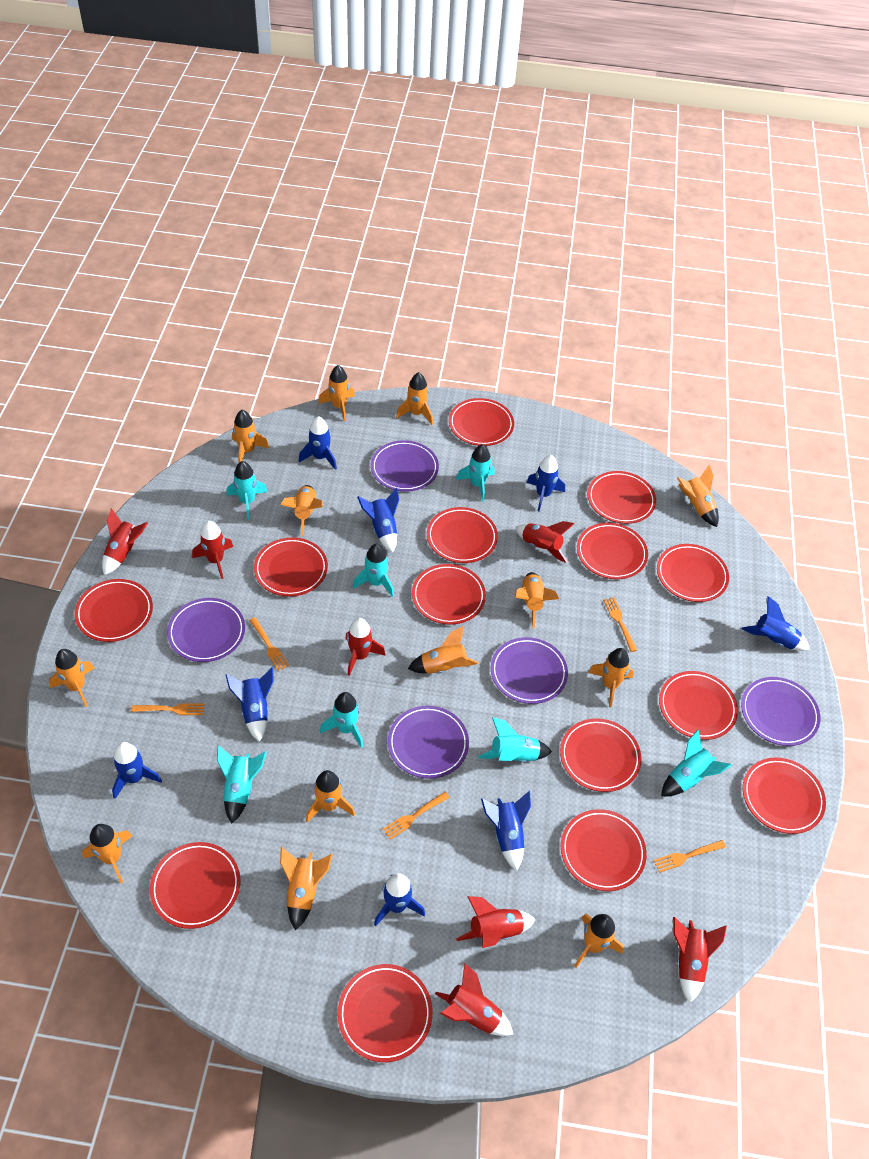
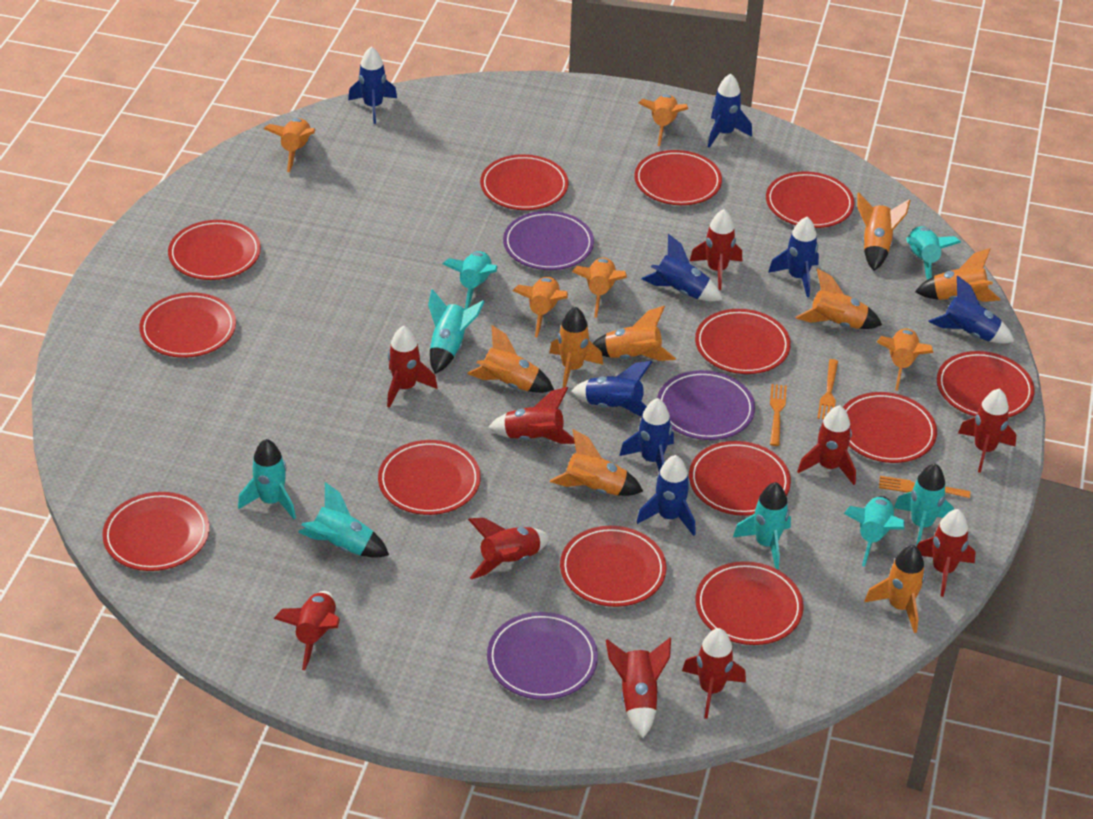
orange fork: [131,703,205,715] [249,617,289,671] [382,792,450,840] [603,597,637,652] [653,840,726,873] = 5 -> [770,384,787,446] [817,359,838,420] [879,476,970,498] = 3
purple plate: [167,598,245,662] [371,440,439,492] [388,706,469,779] [491,637,568,704] [741,677,820,746] = 5 -> [487,612,598,700] [503,211,594,270] [657,370,755,440] = 3
red plate: [75,579,153,642] [150,842,240,929] [254,537,328,597] [338,964,433,1062] [412,564,486,625] [427,507,498,563] [449,398,514,446] [560,718,642,792] [561,809,647,891] [577,523,648,579] [588,471,656,524] [657,544,729,602] [659,671,738,740] [743,757,826,834] = 14 -> [102,492,209,571] [139,292,236,358] [168,220,261,280] [378,440,481,515] [480,154,569,210] [560,526,666,607] [634,150,722,205] [689,441,791,516] [695,309,791,374] [695,561,804,645] [766,171,854,228] [843,392,937,463] [937,351,1035,418] = 13
red rocket: [102,508,148,575] [192,521,233,579] [345,618,385,676] [435,963,514,1036] [456,896,535,948] [516,521,574,563] [673,917,727,1003] = 7 -> [274,591,340,670] [387,326,438,408] [468,518,550,580] [488,387,575,444] [606,638,671,738] [682,628,746,719] [690,209,742,290] [797,405,856,485] [917,509,976,597] [958,388,1016,473] = 10
turquoise rocket: [217,745,267,824] [227,461,267,519] [320,692,363,748] [353,544,394,597] [456,444,494,502] [478,717,552,762] [661,730,732,796] = 7 -> [238,439,296,519] [298,482,389,558] [428,289,485,374] [443,251,498,309] [733,482,791,570] [843,496,905,567] [894,463,954,547] [906,226,961,280] = 8

